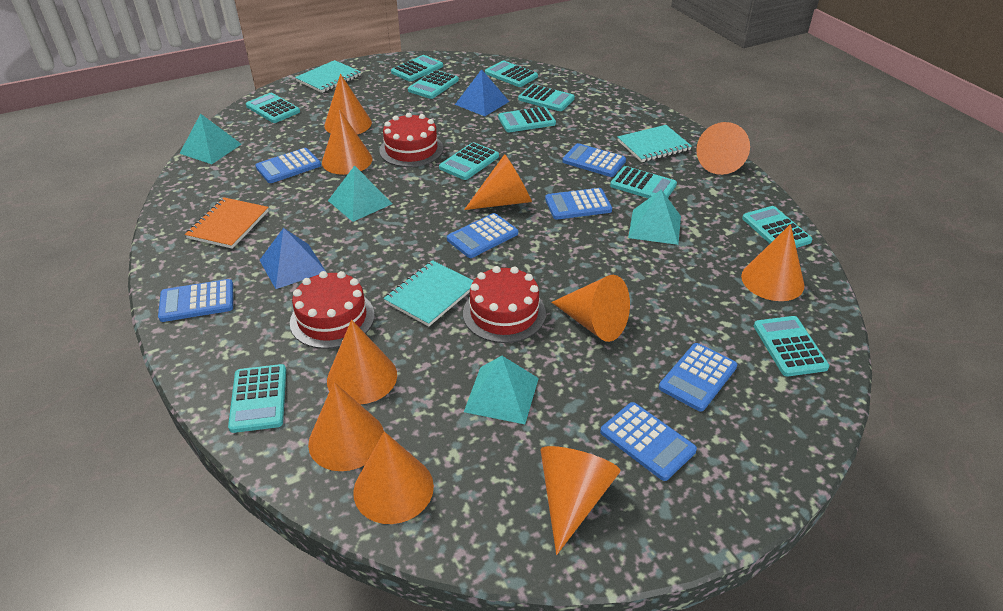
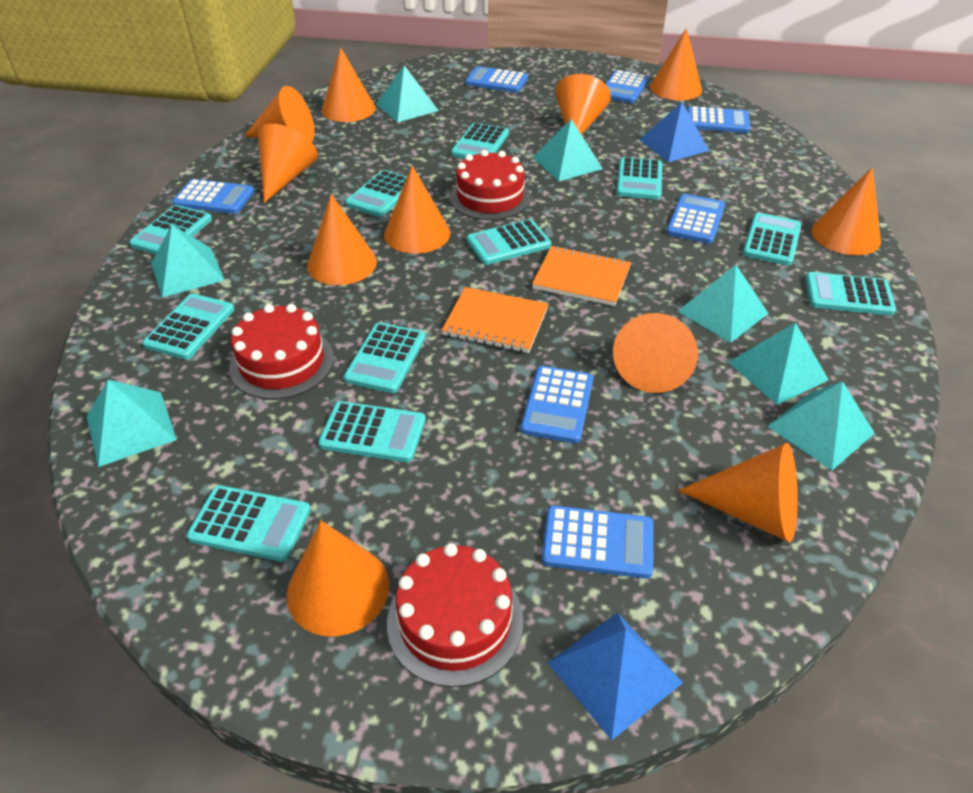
orange cone: [308,382,384,471] [322,109,372,175] [324,74,372,134] [327,320,397,404] [353,431,434,524] [464,154,532,210] [540,446,620,555] [551,275,630,342] [696,122,750,175] [741,224,805,301] = 10 -> [244,86,315,142] [258,124,318,203] [287,521,390,636] [307,194,377,285] [322,47,376,122] [384,166,450,254] [556,74,611,135] [613,313,698,393] [650,28,702,100] [678,443,798,542] [812,167,881,255] = 11
orange notebook: [185,197,269,249] = 1 -> [442,287,548,353] [532,246,631,306] = 2
turquoise notebook: [295,60,361,93] [383,260,473,326] [617,125,692,162] = 3 -> none = 0
turquoise pyramid: [179,113,241,164] [328,166,393,222] [464,356,539,424] [628,190,681,245] = 4 -> [86,380,177,467] [151,225,225,297] [377,65,439,123] [533,119,603,181] [677,265,769,343] [728,322,829,405] [767,381,874,470] = 7

